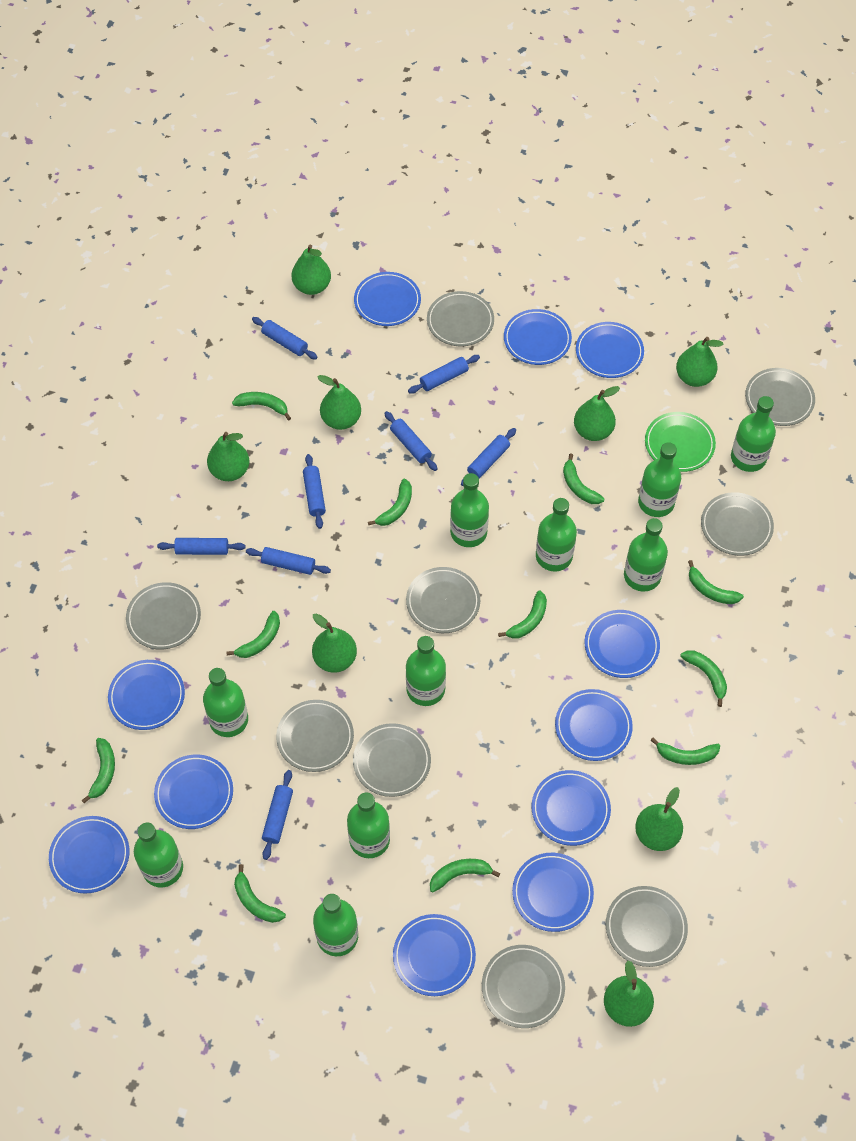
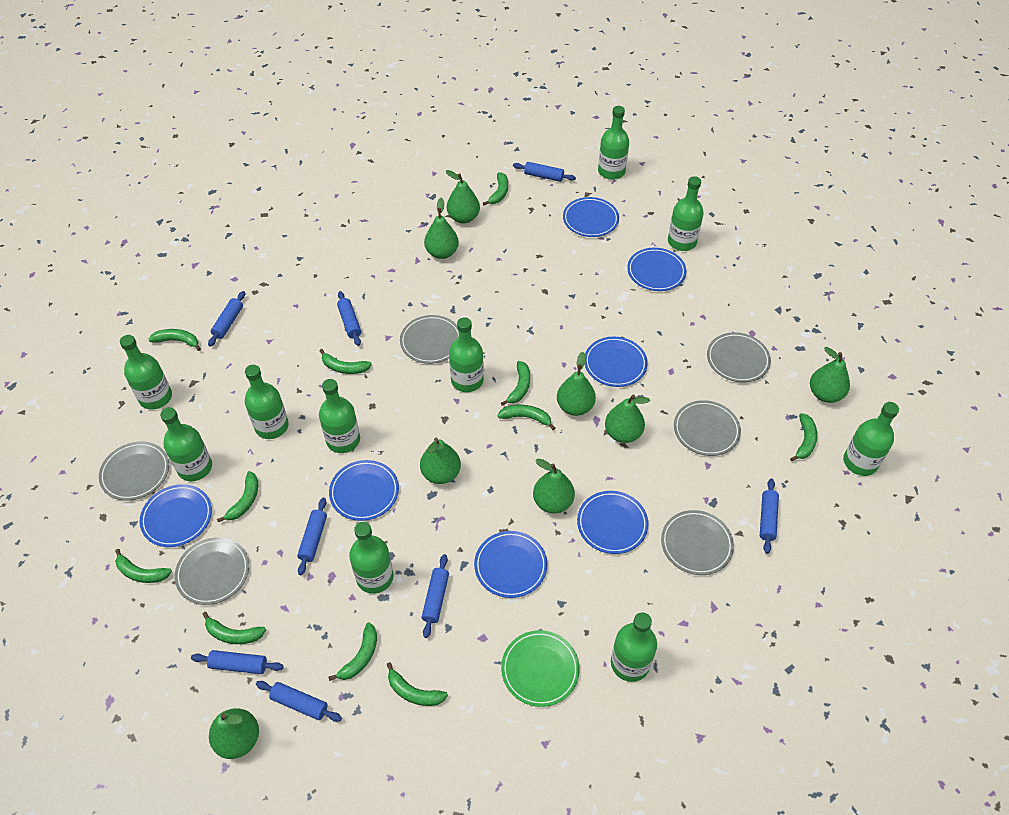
blue plate: [49,816,129,894] [108,660,185,730] [154,755,233,829] [354,272,421,326] [393,914,476,996] [504,309,572,365] [512,853,594,932] [531,770,611,846] [555,689,633,761] [576,322,644,378] [585,610,660,678] = 11 -> [140,484,212,547] [329,460,399,521] [474,531,547,598] [563,197,619,237] [577,491,649,554] [585,337,648,387] [627,248,687,291] = 7
grey plate: [126,582,201,650] [276,700,354,772] [353,723,431,797] [406,567,480,633] [427,291,494,346] [482,945,565,1028] [606,886,688,967] [701,492,774,556] [745,368,815,426] = 9 -> [99,441,169,501] [175,537,249,605] [400,315,459,364] [661,510,734,575] [674,400,741,456] [707,332,771,382] = 6

